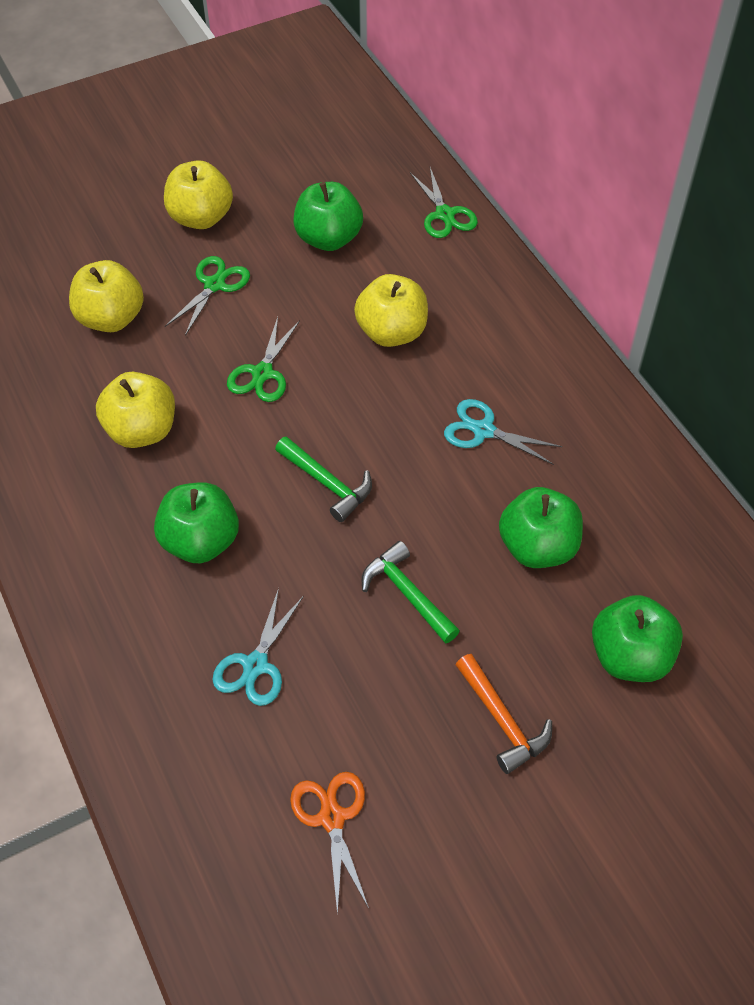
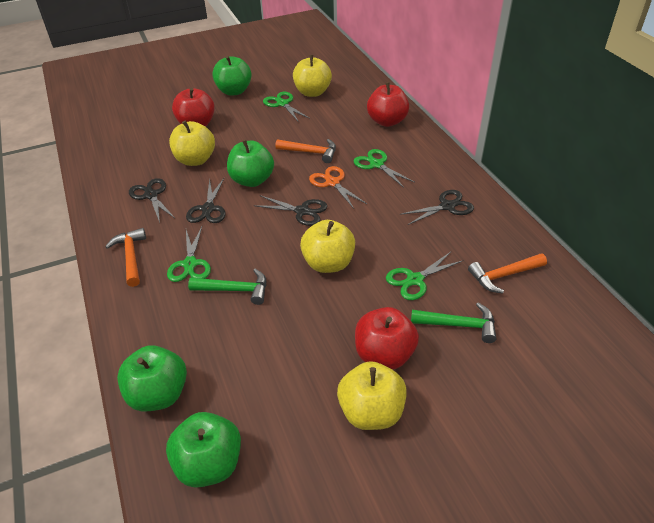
black scissors: none = 0 -> [129,178,175,223] [186,178,226,223] [253,195,327,226] [400,190,474,225] = 4
green scissors: [165,256,250,336] [227,317,300,402] [410,167,478,238] = 3 -> [167,227,211,282] [263,91,310,122] [354,149,414,188] [386,251,464,300] = 4
orange hammer: [456,654,552,774] = 1 -> [105,228,146,287] [275,139,336,163] [468,253,547,294] = 3
red apple: none = 0 -> [172,88,215,127] [355,307,419,369] [367,82,409,127] = 3
turquoise scissors: [213,588,304,706] [444,399,562,465] = 2 -> none = 0

